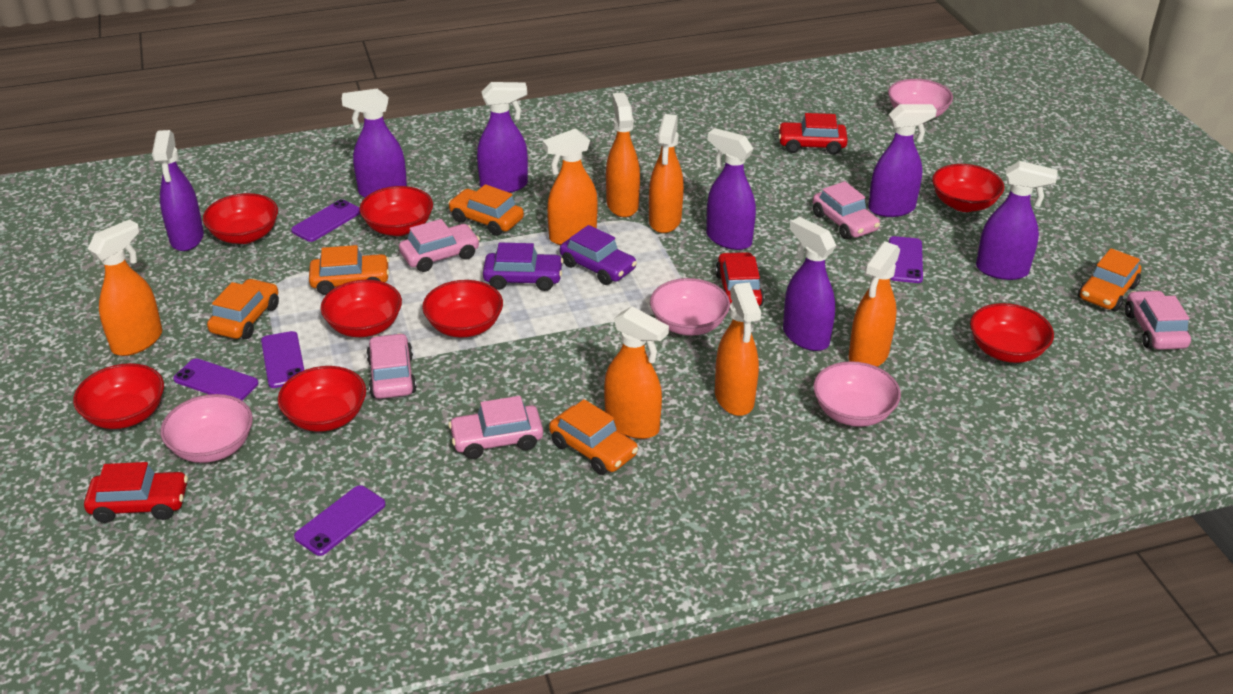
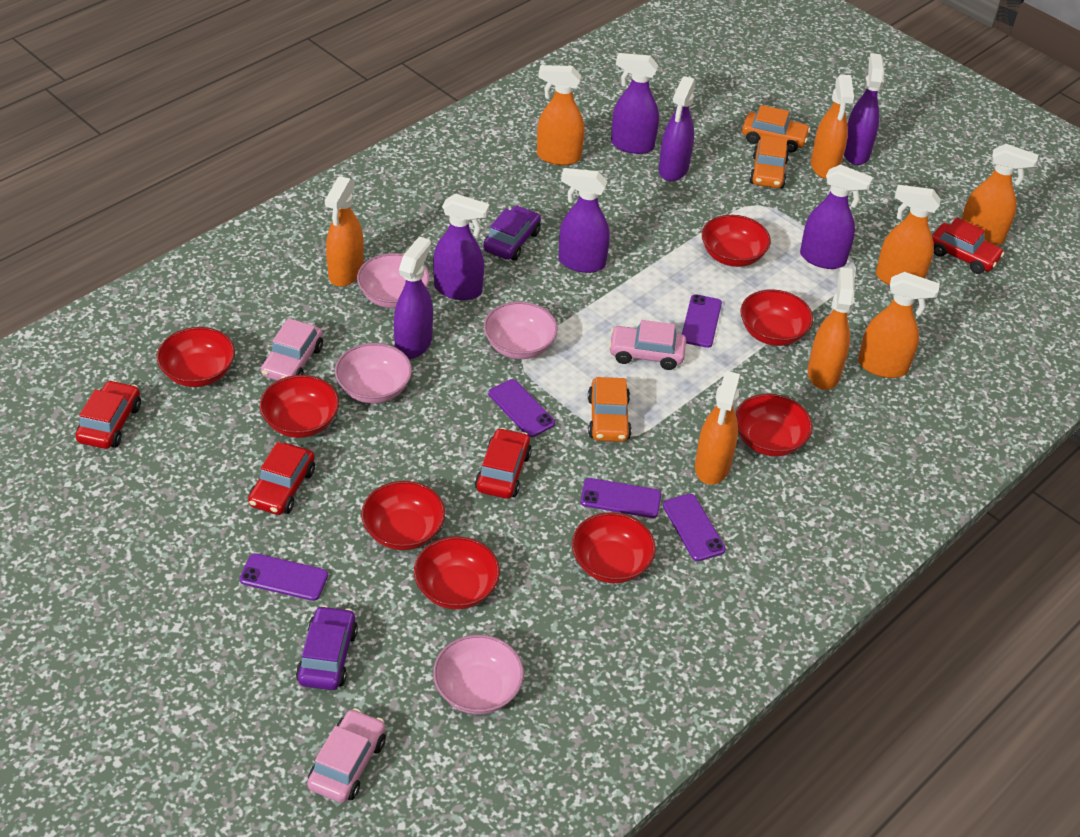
orange car: [207,279,279,339] [309,245,390,295] [448,184,524,236] [549,399,638,475] [1078,248,1141,312] = 5 -> [588,377,632,442] [742,105,810,152] [749,135,789,188] = 3
orange spray bottle: [88,219,163,356] [542,128,598,245] [604,306,669,439] [606,93,640,217] [649,114,684,233] [715,282,761,416] [848,241,900,367] = 7 -> [325,176,364,287] [537,65,585,165] [695,371,740,485] [808,267,855,390] [811,75,854,179] [858,272,940,378] [876,185,941,285] [961,144,1038,246] = 8
pink car: [366,333,417,399] [399,219,480,272] [448,396,543,459] [812,181,880,239] [1125,290,1191,350] = 5 -> [261,318,323,381] [307,708,386,803] [609,320,686,370] = 3
red car: [84,462,188,523] [715,252,764,306] [778,113,848,155] = 3 -> [76,380,141,449] [248,442,315,515] [475,428,532,499] [932,218,1004,274] = 4

